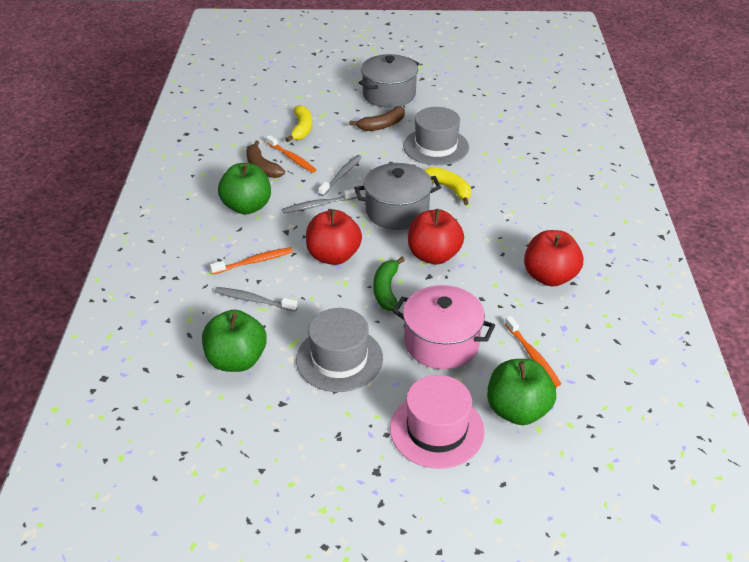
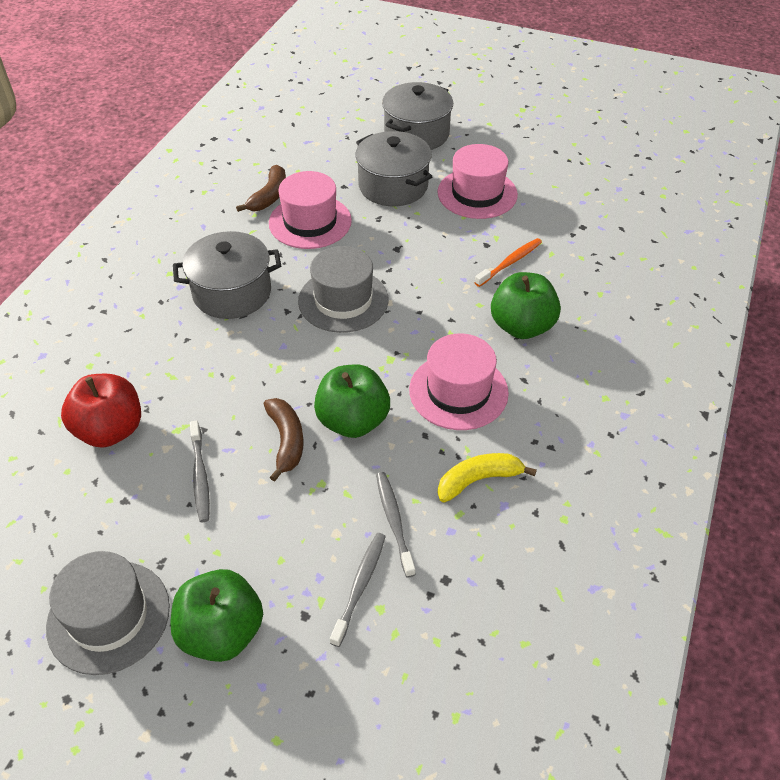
green banana: [374,257,405,311] = 1 -> none = 0
grey pot: [354,163,441,230] [359,54,419,108] = 2 -> [173,231,281,319] [355,131,432,206] [382,82,453,150] = 3
orange toothbrush: [210,247,293,274] [266,135,316,173] [505,316,561,387] = 3 -> [474,238,542,287] = 1
pink hat: [390,375,485,469] = 1 -> [269,171,352,249] [409,334,509,430] [437,144,518,219] = 3
pink pot: [393,285,495,369] = 1 -> none = 0
red apple: [306,209,362,265] [408,209,464,264] [524,230,583,286] = 3 -> [61,374,141,448] = 1
yellow banana: [285,105,312,142] [424,167,471,205] = 2 -> [438,453,537,503] = 1

